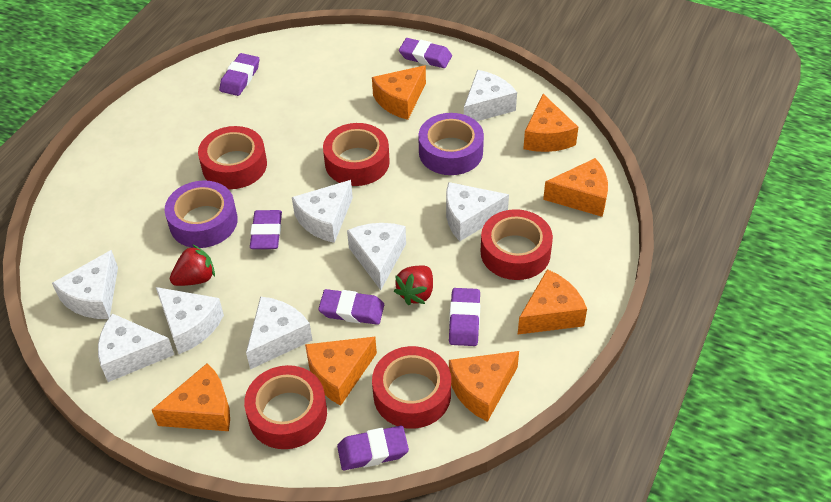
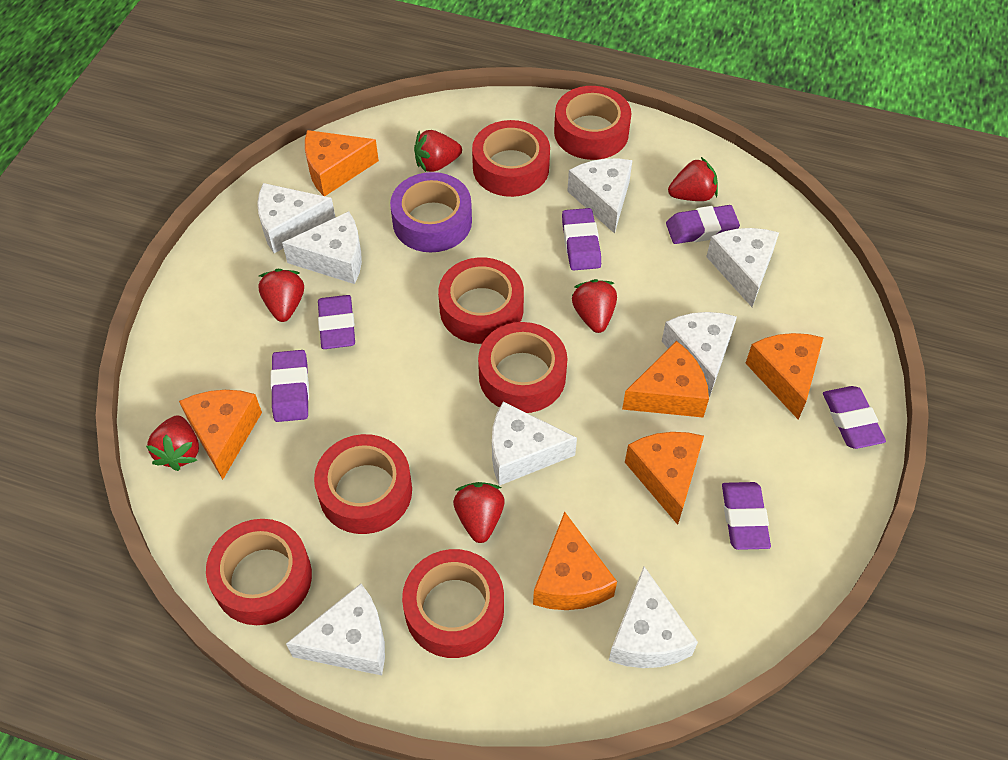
orange cheese: [152,363,230,431] [305,337,377,406] [372,65,426,120] [449,351,519,422] [518,269,587,334] [523,94,578,152] [543,158,608,217] = 7 -> [179,390,262,480] [305,130,379,196] [533,512,617,610] [622,341,709,418] [625,432,704,525] [746,333,824,420] = 6
purple tape: [165,180,238,248] [418,113,484,175] = 2 -> [390,172,472,252] = 1
red strawberry: [170,244,215,286] [394,265,433,305] = 2 -> [146,416,199,471] [259,269,304,322] [414,130,462,172] [453,482,505,543] [572,279,617,333] [668,157,718,201] = 6
red tape: [198,126,267,189] [244,365,327,449] [323,123,390,186] [372,346,451,429] [481,209,553,280] = 5 -> [206,519,312,625] [314,434,412,534] [402,549,504,658] [438,257,524,344] [472,120,550,197] [478,322,567,413] [554,86,632,160] = 7

